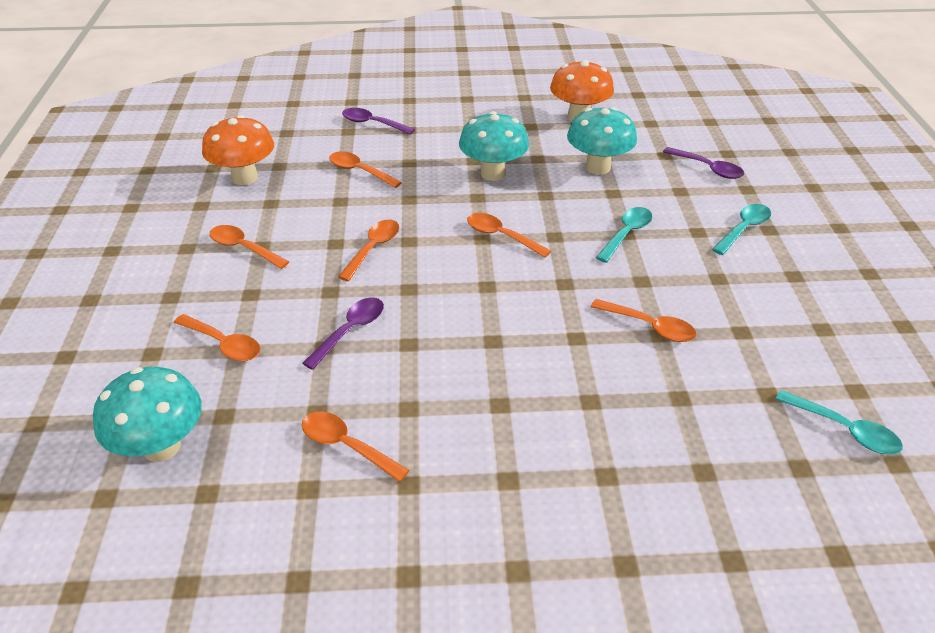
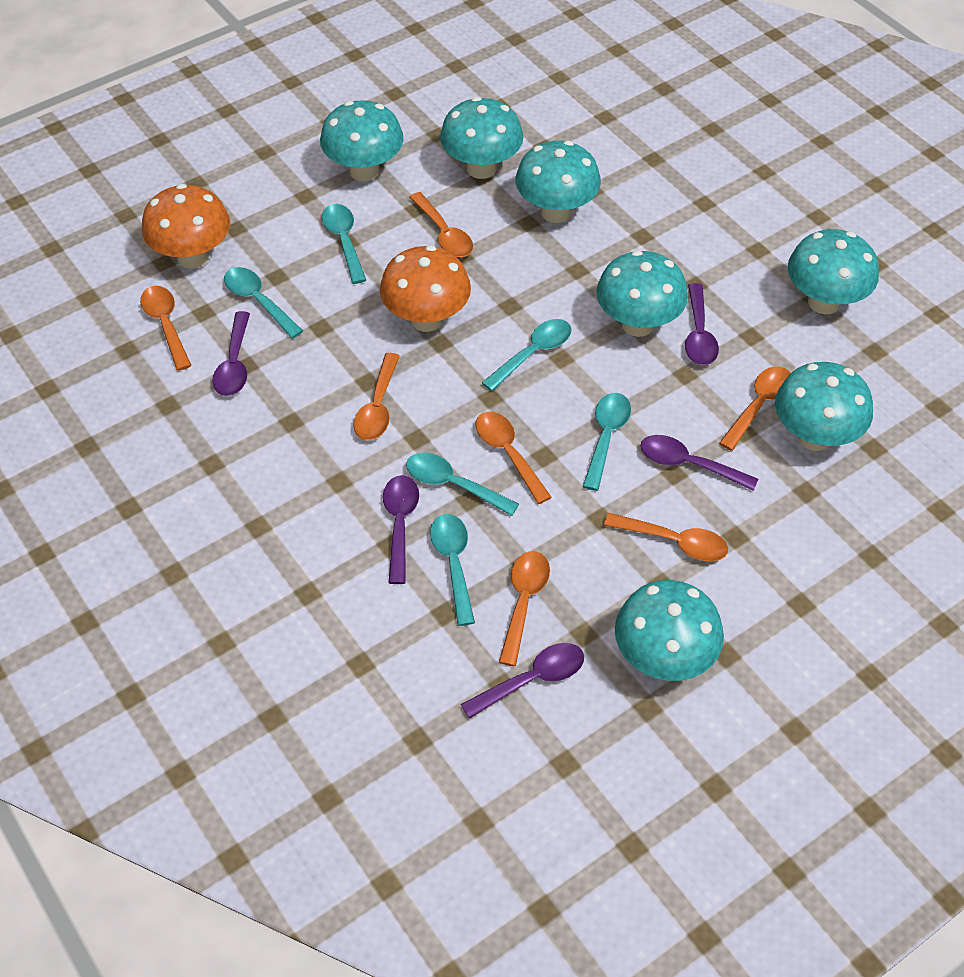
purple spoon: [302,298,384,370] [342,108,415,135] [663,147,744,179] = 3 -> [213,311,250,396] [383,475,419,584] [461,643,584,719] [640,435,758,491] [685,283,719,365] = 5
turquoise mushroom: [93,367,202,462] [459,111,529,181] [567,107,637,174] = 3 -> [320,100,404,181] [440,97,523,179] [515,141,601,223] [597,250,688,337] [615,580,724,681] [775,362,873,451] [788,229,879,314] = 7
turquoise spoon: [596,207,652,263] [712,204,771,255] [775,390,903,454] = 3 -> [224,267,303,339] [322,204,366,284] [406,452,519,516] [430,514,475,626] [482,319,572,391] [583,393,631,491] = 6

